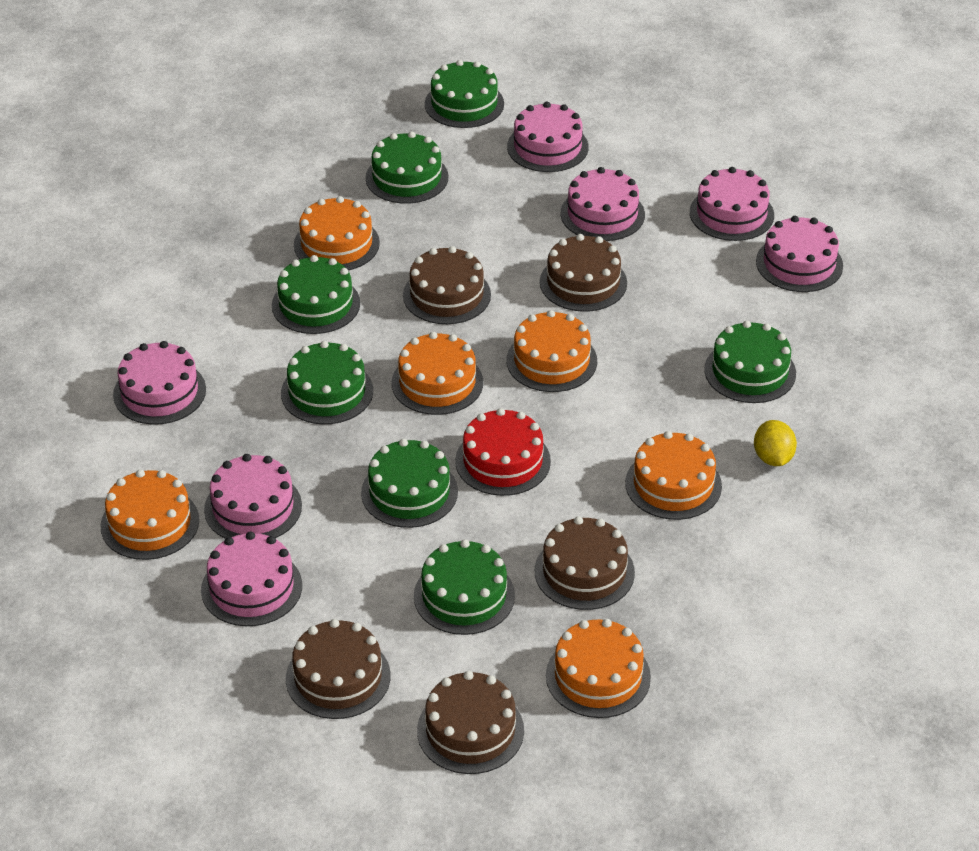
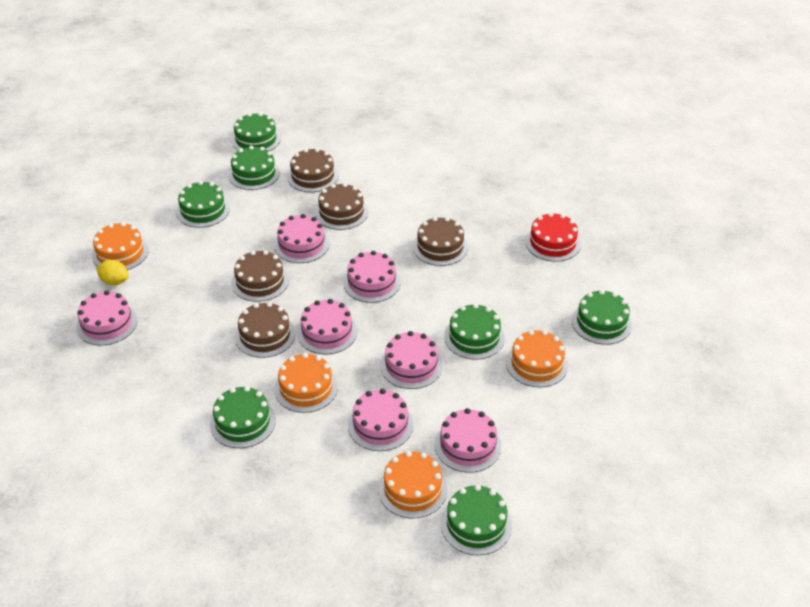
orange cake: [101,470,199,560] [294,196,380,270] [391,332,483,415] [507,310,597,392] [546,619,651,718] [625,431,722,520] = 6 -> [92,222,149,270] [274,353,338,413] [378,451,447,518] [506,330,568,387] = 4

